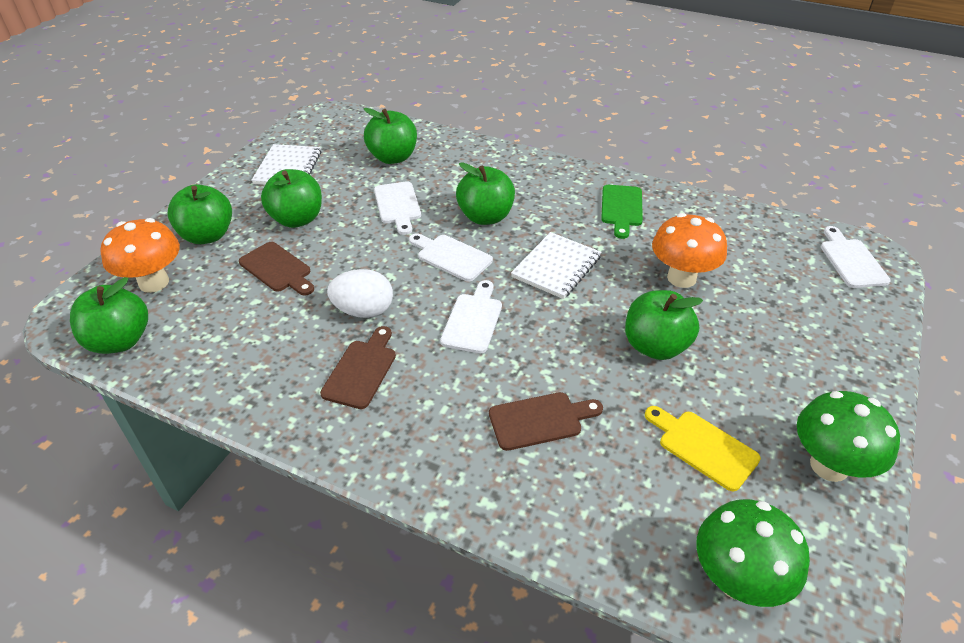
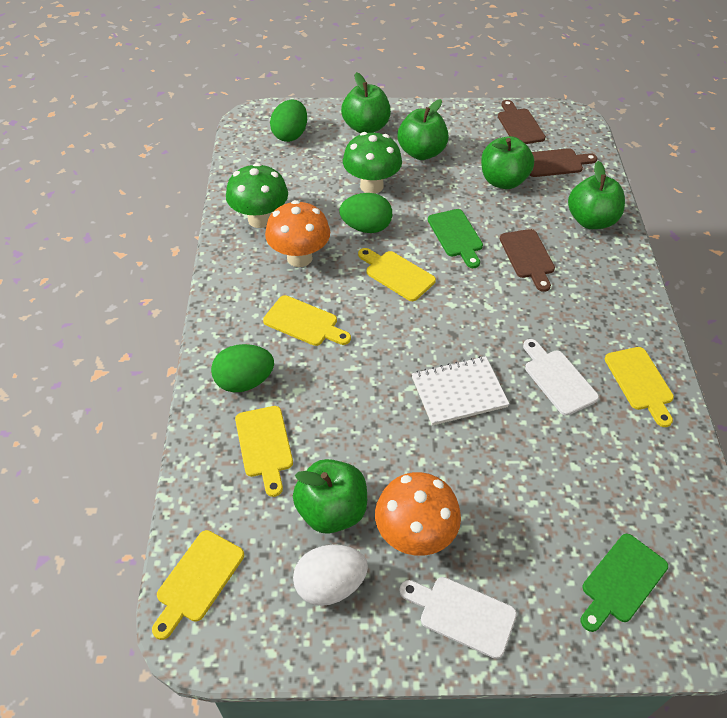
green apple: [70,277,148,354] [167,184,232,244] [261,169,322,228] [364,108,417,164] [456,162,515,225] [625,290,703,360] = 6 -> [293,459,367,534] [341,72,391,133] [398,99,449,160] [481,136,534,189] [568,161,625,229] = 5
green cutting board: [601,185,643,239] = 1 -> [428,209,483,268] [581,534,668,632] = 2
green egg: none = 0 -> [211,344,274,392] [270,99,307,142] [339,193,392,233] = 3
white cutting board: [374,181,421,235] [409,233,493,281] [440,280,502,353] [821,226,891,288] = 4 -> [400,577,517,659] [523,339,599,416] = 2
white notebook: [251,144,322,185] [511,232,601,299] = 2 -> [412,356,509,426] = 1
yellow cutting board: [645,406,761,491] = 1 -> [152,530,244,640] [235,406,293,497] [263,295,351,346] [358,248,436,301] [605,347,674,427] = 5

